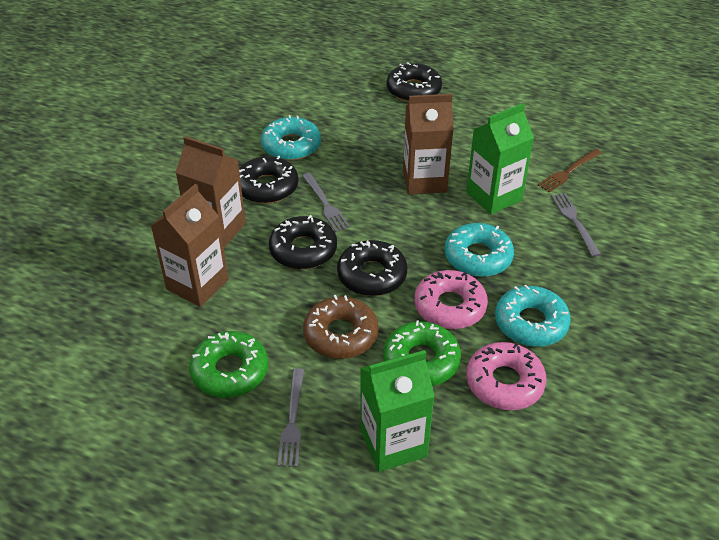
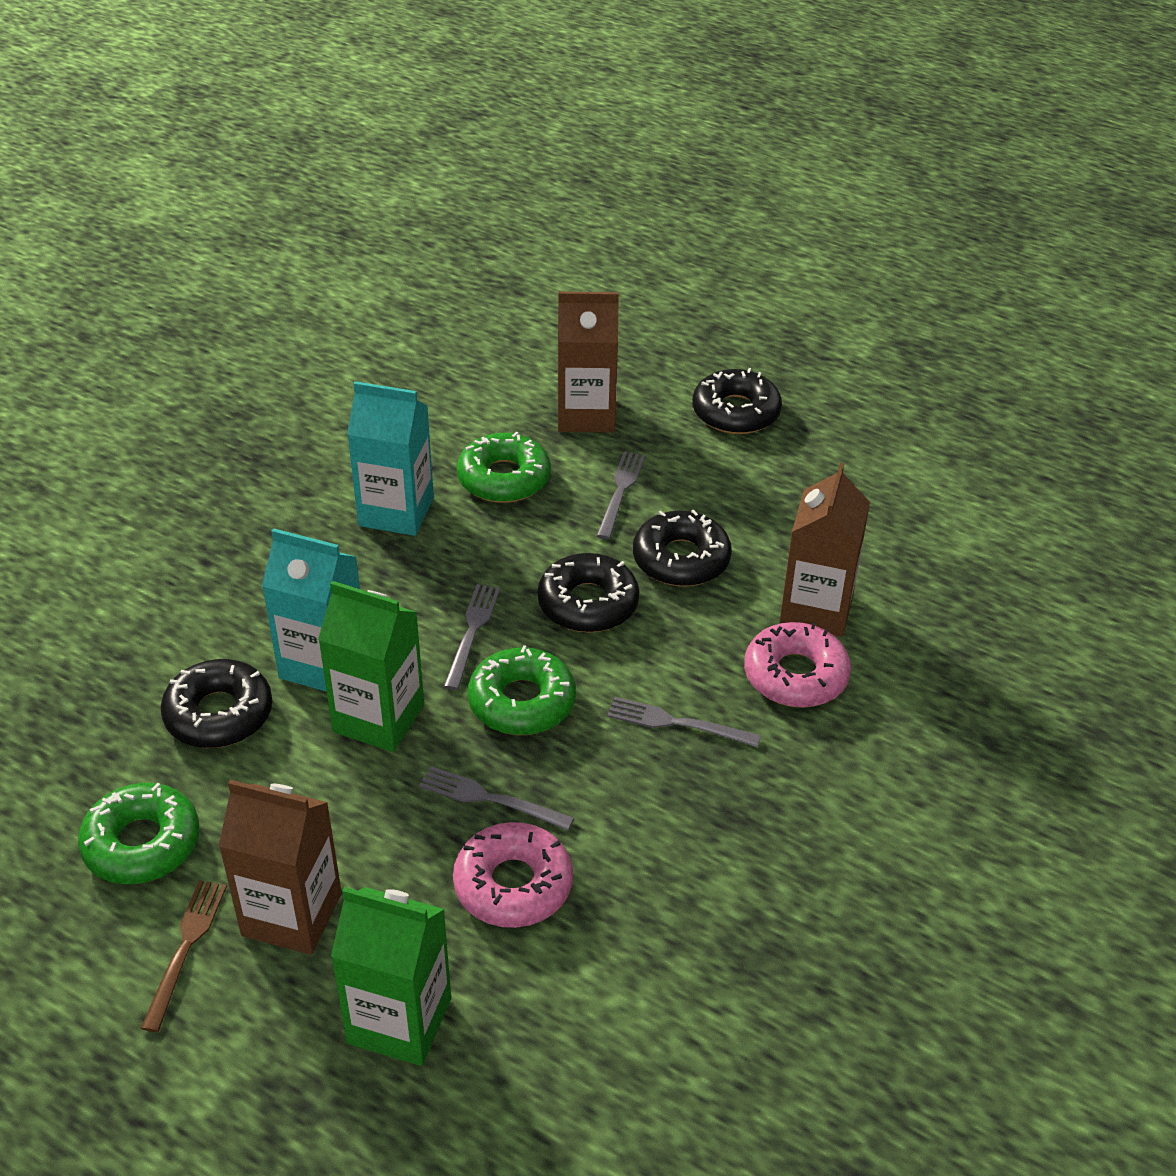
brown donut: [303,295,378,359] = 1 -> none = 0
green donut: [189,331,268,398] [383,320,461,386] = 2 -> [78,783,200,884] [457,432,551,503] [468,645,576,735] = 3
grey fork: [277,368,304,467] [302,173,350,232] [551,193,601,257] = 3 -> [419,766,574,830] [444,584,500,690] [597,451,645,539] [607,697,761,747] = 4
turquoise carton: none = 0 -> [262,528,360,692] [347,381,434,536] = 2
turquoise donut: [261,115,321,161] [444,223,514,277] [495,284,571,347] = 3 -> none = 0

